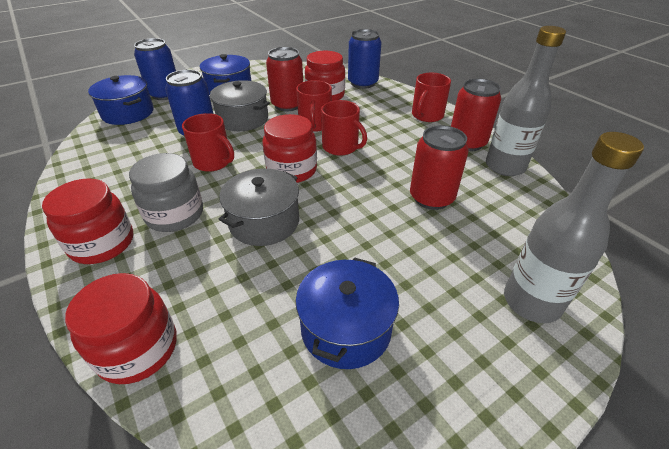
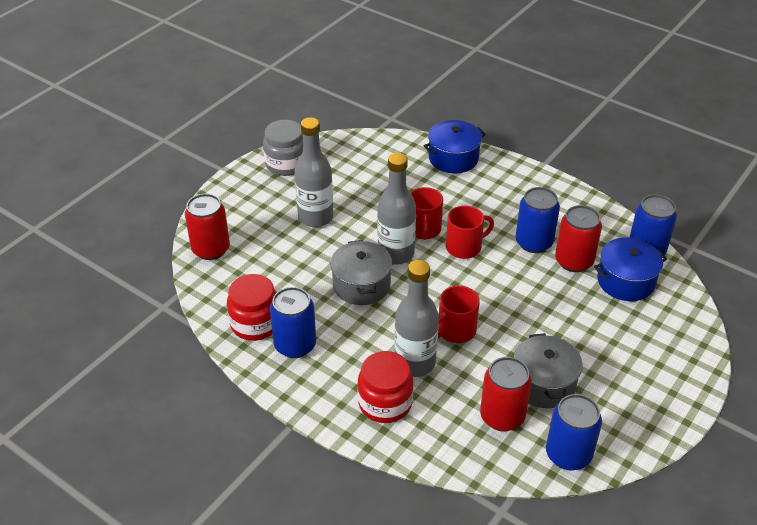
blue can: [134,38,176,100] [165,70,213,137] [348,29,381,89] = 3 -> [270,287,316,358] [516,187,560,253] [546,394,602,470] [629,194,677,255] = 4
blue pot: [88,75,154,125] [200,54,251,95] [296,257,399,369] = 3 -> [424,120,486,173] [594,237,667,301] = 2
grey bottle: [486,26,566,176] [504,132,644,323] = 2 -> [294,117,333,227] [377,153,416,265] [394,260,439,377] = 3
red jar: [42,178,133,264] [65,273,177,384] [262,114,317,183] [305,51,345,101] = 4 -> [227,274,276,341] [357,351,413,423] = 2
red mug: [182,113,234,172] [296,80,332,132] [321,100,367,156] [412,73,451,122] = 4 -> [411,187,443,240] [438,286,480,343] [446,206,494,259] = 3

